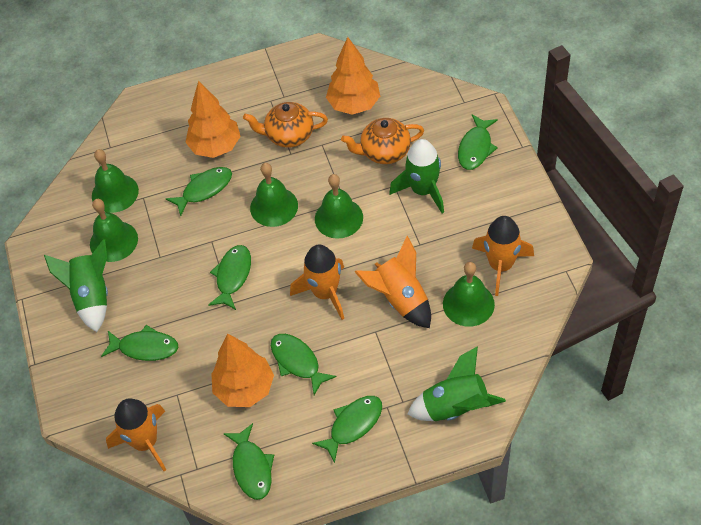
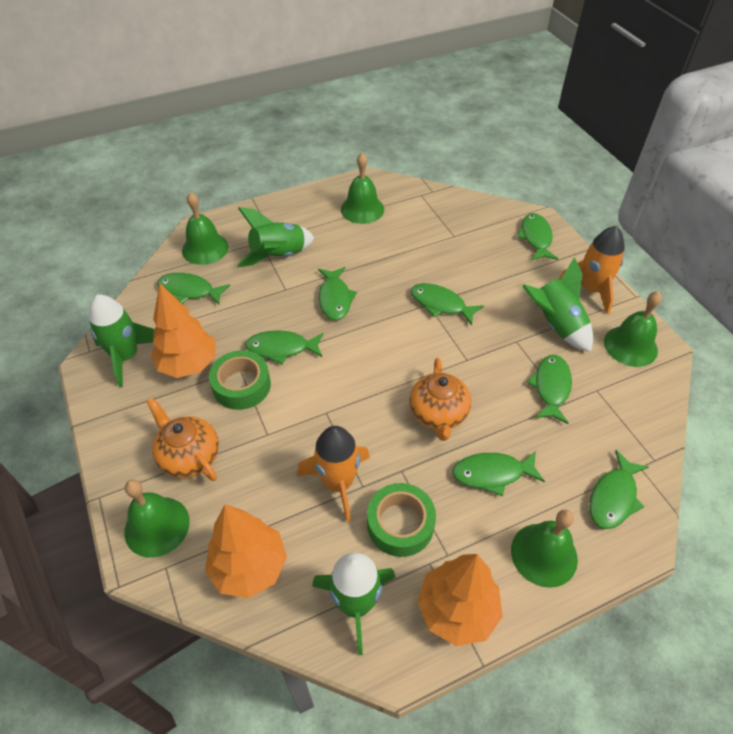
green fish: [101,325,179,361] [166,167,232,216] [208,245,251,310] [223,423,274,500] [271,334,337,395] [312,396,382,463] [458,114,498,170] = 7 -> [157,273,230,305] [245,330,323,364] [318,267,357,320] [411,283,484,325] [452,451,545,496] [517,213,558,260] [527,355,572,424] [589,450,649,529] = 8
green rocket: [44,240,108,332] [389,139,444,213] [407,347,506,421] = 3 -> [89,295,154,387] [237,207,314,268] [312,553,396,656] [522,257,593,352] = 4
green tape: none = 0 -> [209,350,271,410] [367,483,436,557] = 2
orange rocket: [106,398,166,471] [290,244,344,320] [355,236,431,328] [472,216,534,296] = 4 -> [297,426,370,523] [559,226,625,314] = 2

